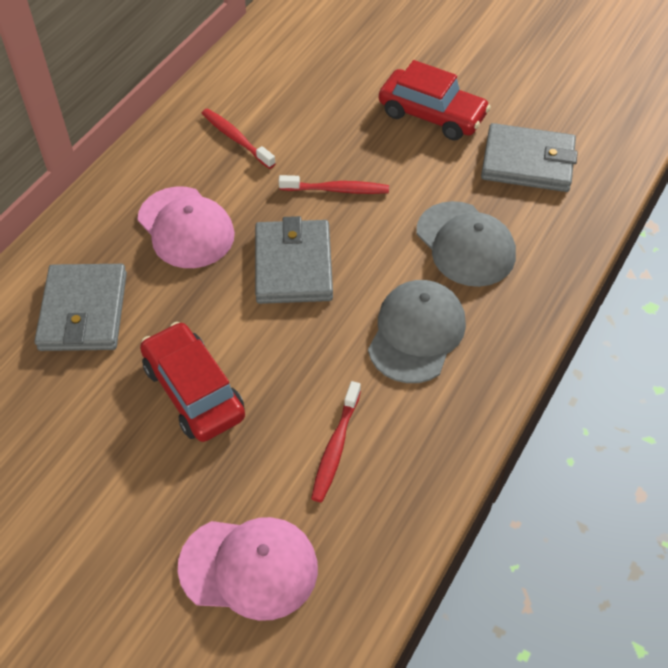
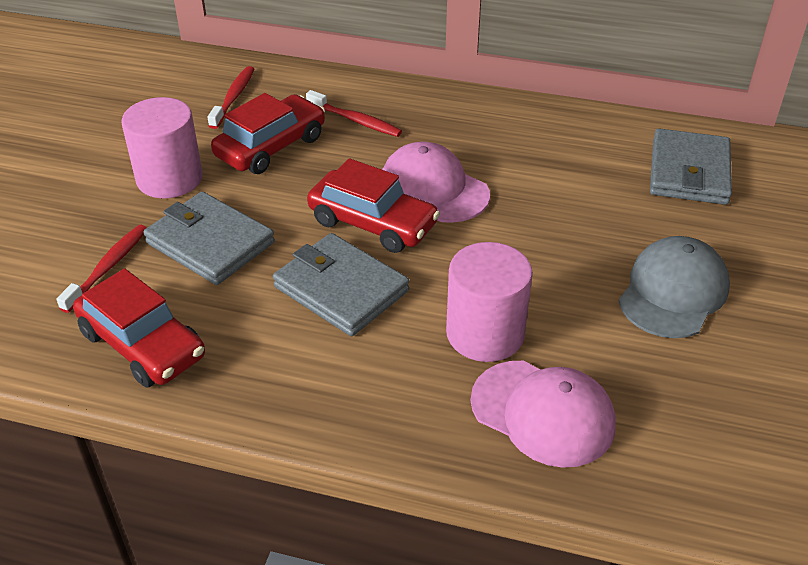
grey cap: [368,280,466,383] [417,201,516,287] = 2 -> [619,236,730,338] = 1
pink cylinder: none = 0 -> [121,97,203,198] [446,242,533,362] = 2
red car: [140,322,245,442] [379,60,491,140] = 2 -> [73,268,205,388] [211,93,325,174] [307,158,440,253] = 3

